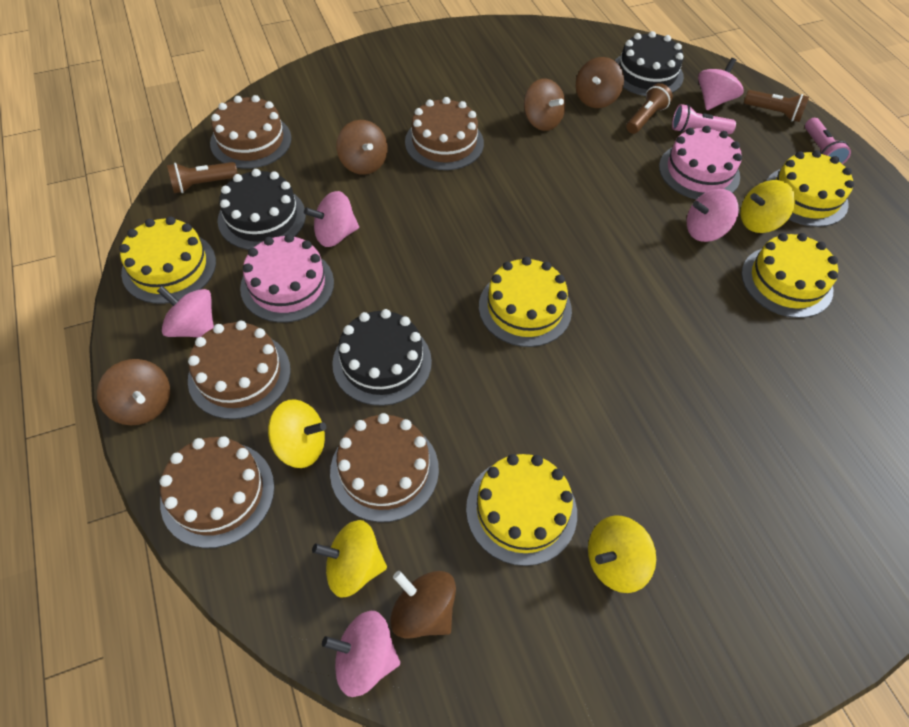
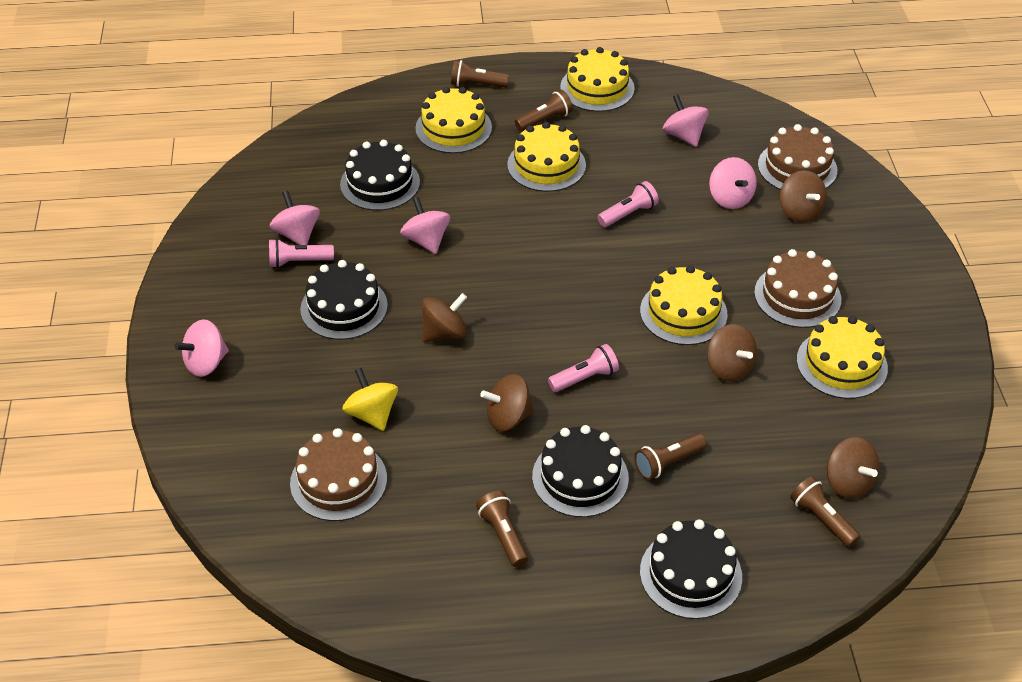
black cake: [218,169,306,250] [332,309,432,406] [615,31,684,96] = 3 -> [300,260,388,340] [340,140,420,211] [532,425,629,517] [640,520,742,619] = 4
brown cake: [159,436,275,548] [188,321,291,419] [210,95,292,169] [330,413,439,522] [405,97,484,170] = 5 -> [290,428,387,521] [754,249,841,328] [758,124,837,190] = 3
brown flashlight: [167,162,238,193] [626,83,673,134] [744,90,809,122] = 3 -> [451,60,509,88] [476,491,528,567] [515,90,573,131] [634,433,707,480] [790,476,860,547] = 5
pink cake: [240,234,334,323] [659,126,742,199] = 2 -> none = 0
pink flashlight: [672,104,736,134] [805,118,851,164] = 2 -> [269,239,334,268] [548,344,619,392] [598,181,659,227] = 3
yellow spinning top: [268,399,326,468] [312,520,387,598] [588,516,656,593] [741,180,795,233] = 4 -> [342,368,398,431] = 1

